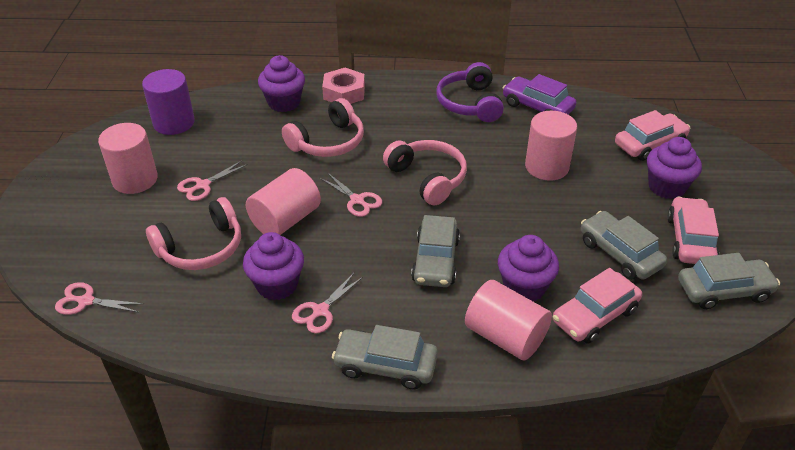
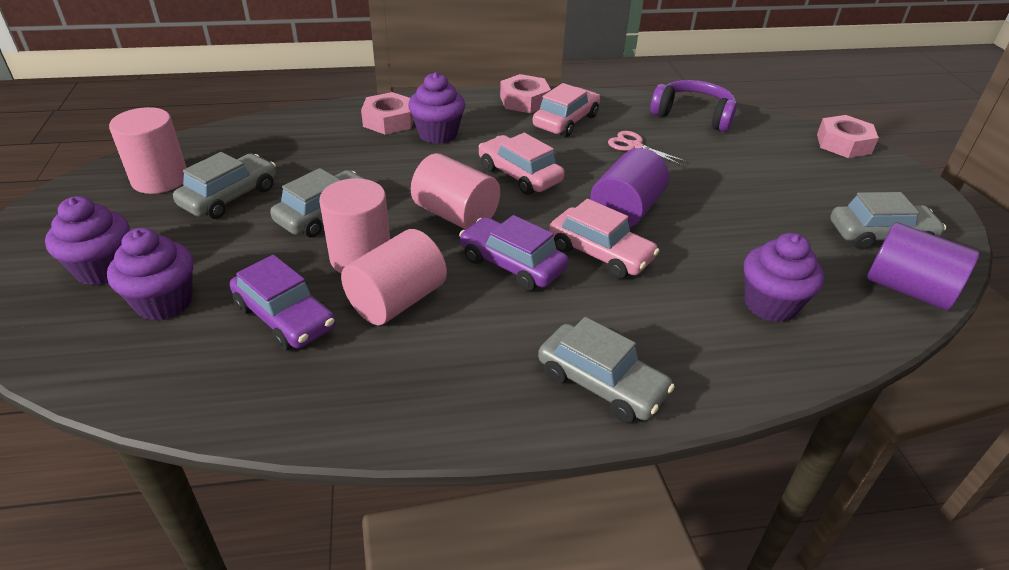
pink headphones: [146,197,241,270] [282,98,364,157] [383,140,467,205] = 3 -> none = 0
pink nut: [322,68,365,104] = 1 -> [361,92,414,134] [500,74,551,113] [817,115,879,158] = 3
pink scissors: [55,282,144,315] [177,161,248,201] [292,273,363,334] [320,172,382,217] = 4 -> [608,131,687,166] = 1
purple car: [503,74,576,114] = 1 -> [230,255,336,350] [459,215,569,291] = 2
purple cylinder: [142,69,195,135] = 1 -> [590,148,669,228] [867,222,979,310] = 2

